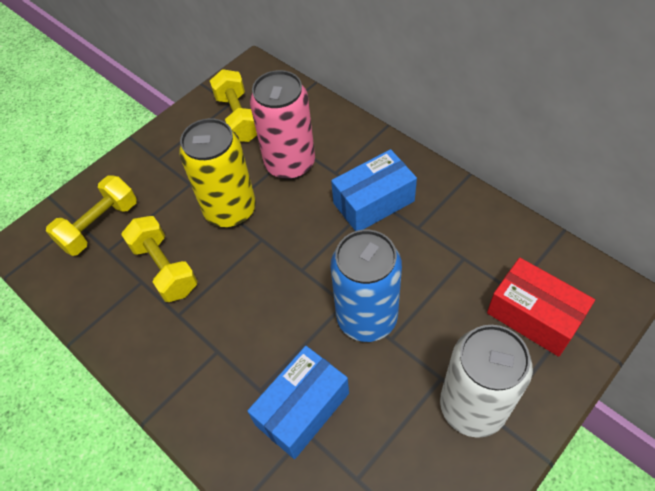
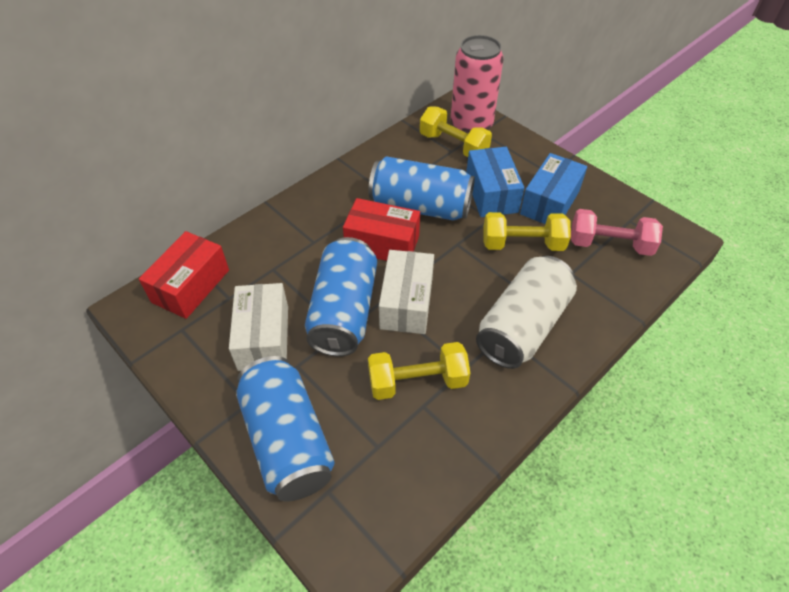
blue can: [331,230,402,342] = 1 -> [236,356,334,501] [305,237,377,356] [368,156,475,220] = 3
pink dumbbell: none = 0 -> [571,209,663,256] = 1
red box: [487,258,595,357] = 1 -> [139,231,229,319] [343,198,420,261] = 2
white box: none = 0 -> [229,283,288,371] [379,250,434,334] = 2
yellow can: [179,118,256,228] = 1 -> none = 0

